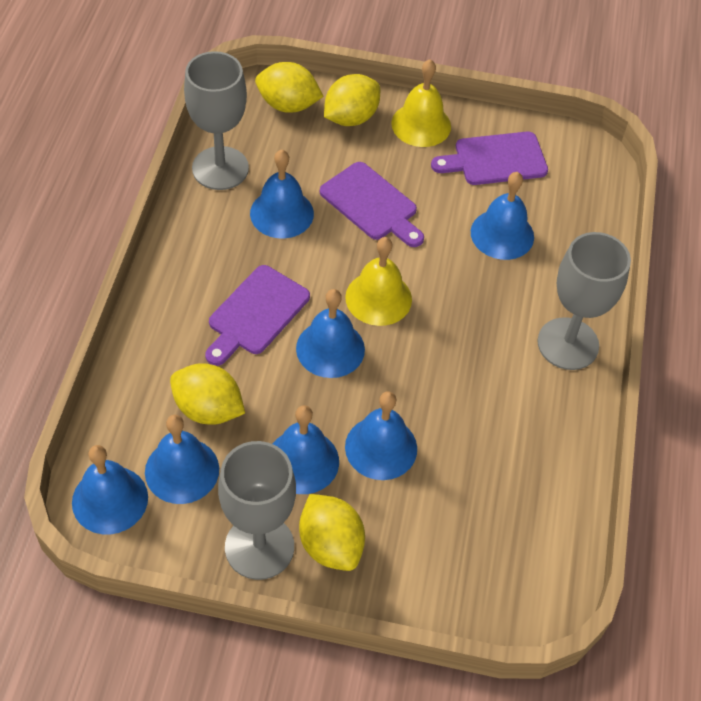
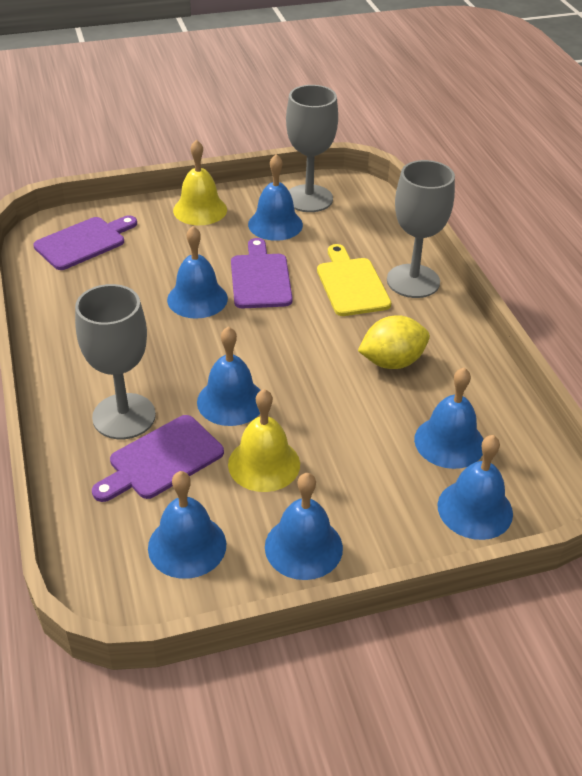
yellow cutting board: none = 0 -> [317,244,391,316] = 1
yellow lemon: [170,363,245,425] [255,62,324,113] [299,494,365,571] [324,74,380,126] = 4 -> [358,315,430,369] = 1

